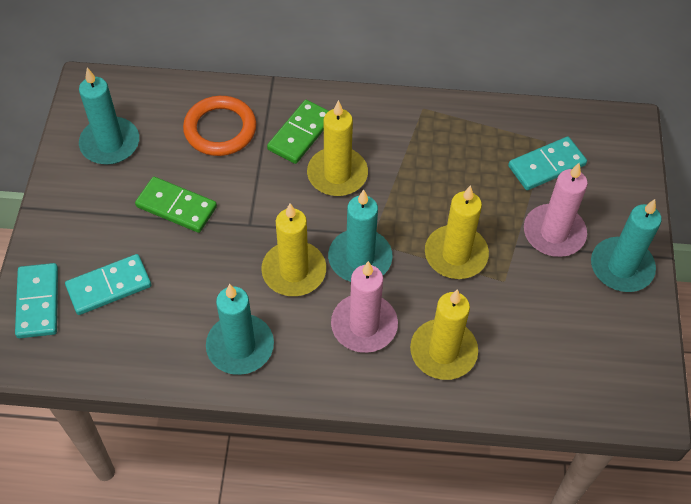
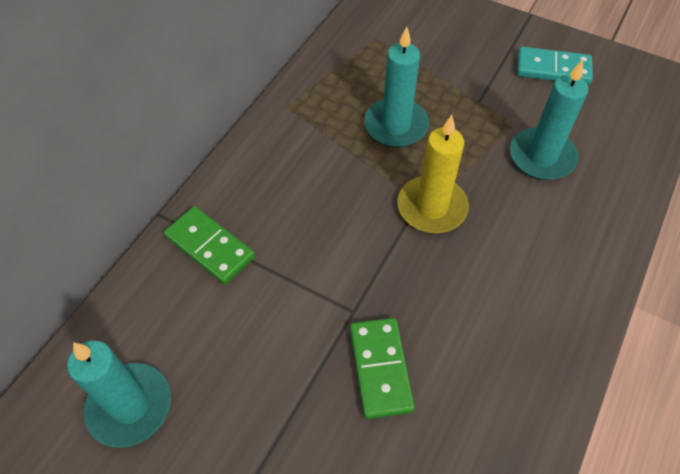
orange ring: [183,96,256,156] = 1 -> none = 0
pink candle: [331,261,398,353] [524,163,588,257] = 2 -> none = 0
turquoise candle: [79,68,139,165] [206,284,274,375] [328,189,393,282] [591,199,662,292] = 4 -> [67,341,171,448] [364,27,429,147] [510,59,588,180] = 3
turquoise domino: [15,263,58,338] [65,254,151,315] [508,137,587,190] = 3 -> [517,47,593,85] = 1
yellow candle: [261,203,326,296] [307,100,368,196] [410,289,478,380] [425,185,489,279] = 4 -> [397,115,469,233] = 1

